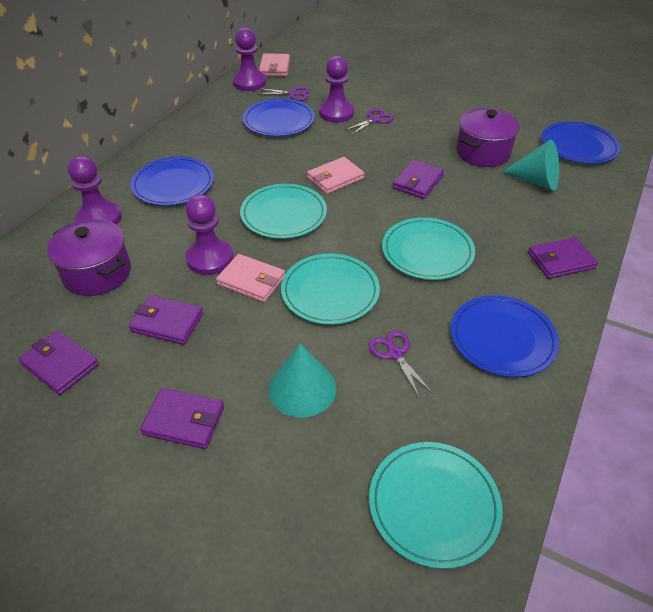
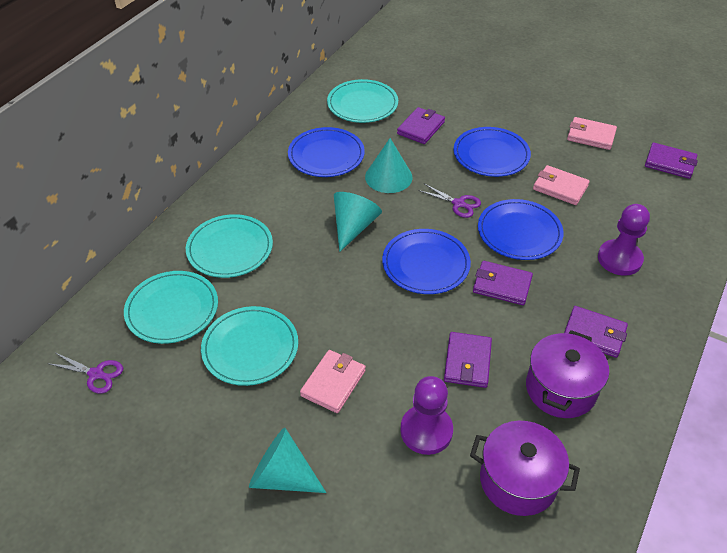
purple pawn: [68,156,122,225] [186,194,233,275] [233,28,266,91] [319,56,354,123] = 4 -> [400,376,453,455] [598,204,650,276] = 2
purple scissors: [257,86,310,101] [344,108,394,135] [368,330,433,399] = 3 -> [47,353,123,394] [418,184,481,218] = 2
turquoise cone: [268,344,337,418] [501,140,559,191] = 2 -> [249,427,326,493] [334,192,382,252] [365,138,413,193] = 3

